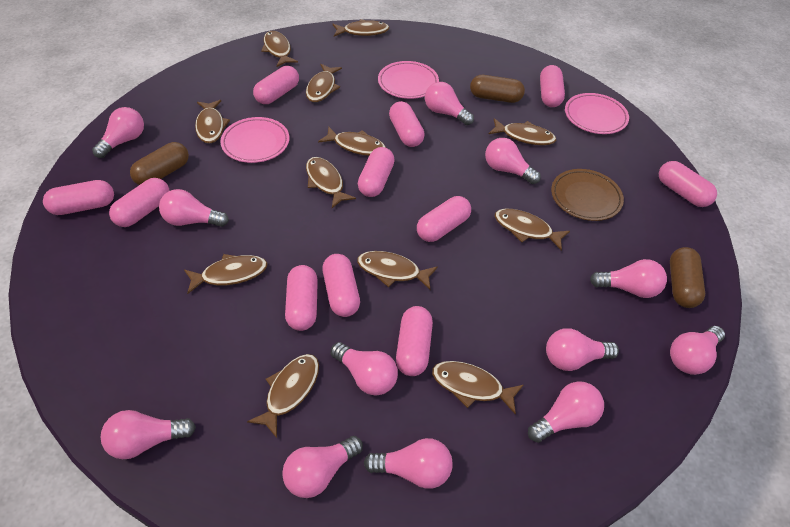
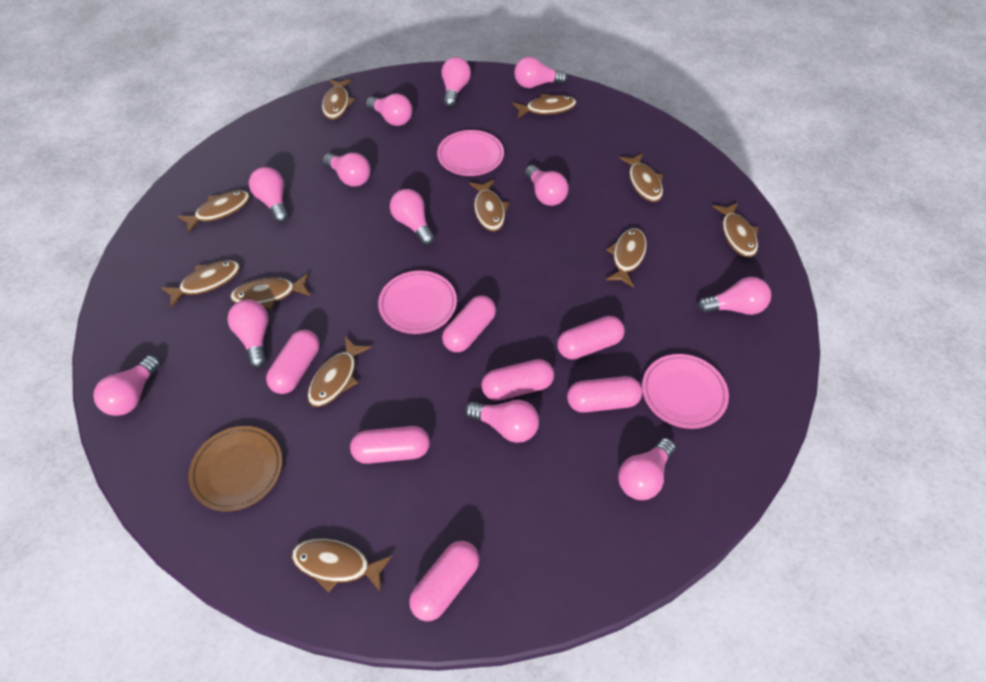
brown capsule: [130,142,189,185] [470,75,525,103] [670,247,705,308] = 3 -> none = 0
brown fish: [184,254,268,294] [195,100,230,143] [247,354,319,438] [261,31,298,67] [306,64,342,102] [306,157,356,208] [318,127,386,156] [333,19,390,36] [357,251,438,290] [432,361,523,414] [489,118,556,145] [495,209,570,251] = 12 -> [161,260,240,307] [177,190,250,233] [230,273,310,310] [292,538,392,593] [307,336,371,407] [322,79,355,120] [469,179,509,231] [512,94,577,118] [606,228,647,288] [619,153,663,202] [712,203,758,257] = 11
pink capsule: [43,180,114,215] [109,178,170,227] [253,66,299,104] [285,265,318,331] [323,254,360,317] [358,147,395,197] [389,101,425,147] [396,306,433,376] [417,196,471,242] [540,65,565,107] [659,161,717,207] = 11 -> [266,330,320,394] [350,426,430,464] [409,541,479,621] [442,295,496,352] [481,359,554,401] [557,316,625,359] [567,376,643,413] = 7

